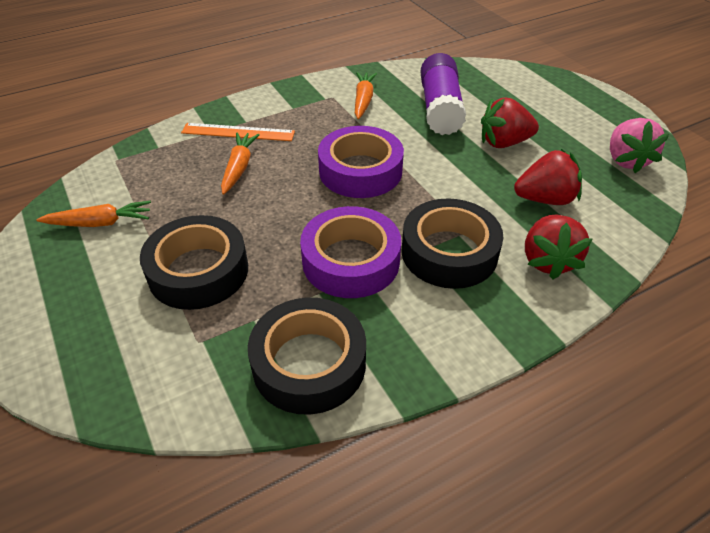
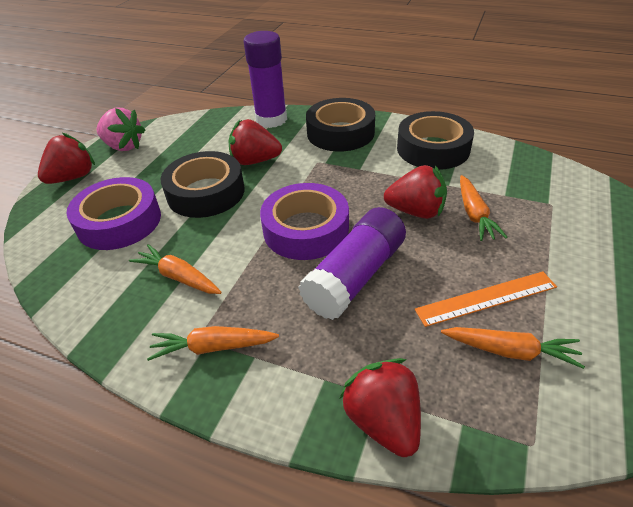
orange carrot: [36,201,151,227] [221,132,260,195] [355,72,377,119] = 3 -> [129,244,222,294] [147,326,279,361] [441,327,585,369] [460,175,507,241] = 4
purple glue stick: [420,53,466,135] = 1 -> [243,31,287,128] [298,207,406,320] = 2
red strawberry: [481,97,539,148] [514,149,582,205] [525,215,592,279] = 3 -> [38,133,95,184] [229,119,282,165] [339,358,421,457] [384,165,447,219] = 4

